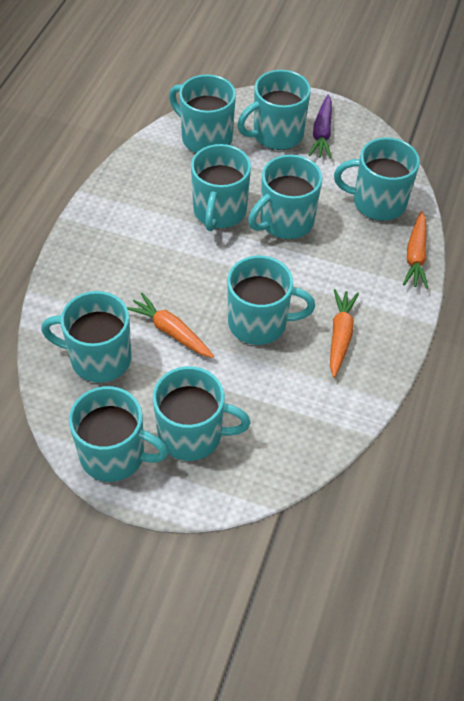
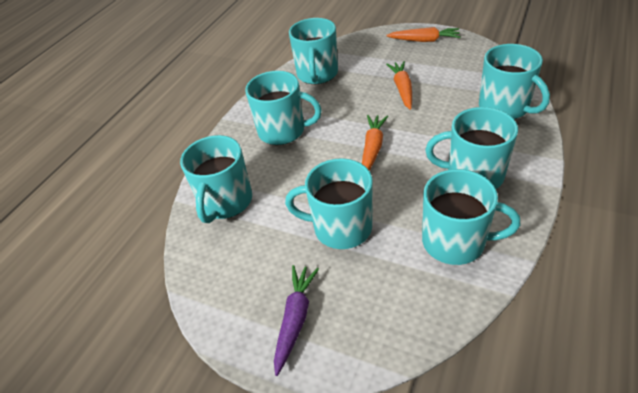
turquoise mug: [41,291,132,383] [69,386,168,482] [153,366,251,461] [169,74,236,153] [191,144,251,231] [227,256,315,345] [237,70,311,150] [248,155,322,239] [334,137,420,221] = 9 -> [180,135,252,223] [245,71,322,145] [285,158,373,249] [289,18,338,84] [422,169,521,265] [425,107,518,189] [479,44,550,119] = 7

